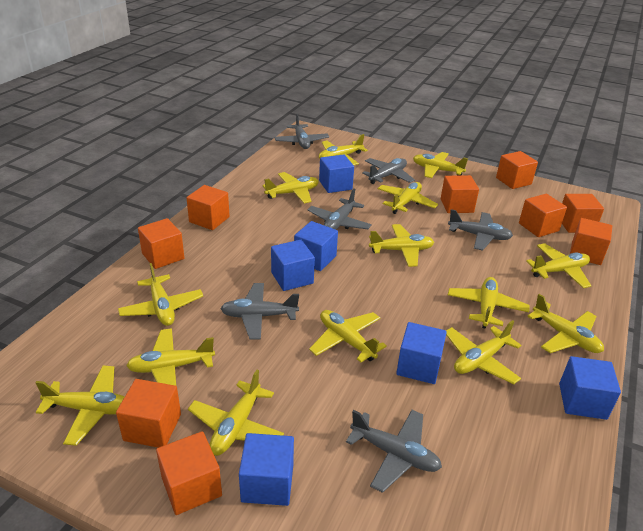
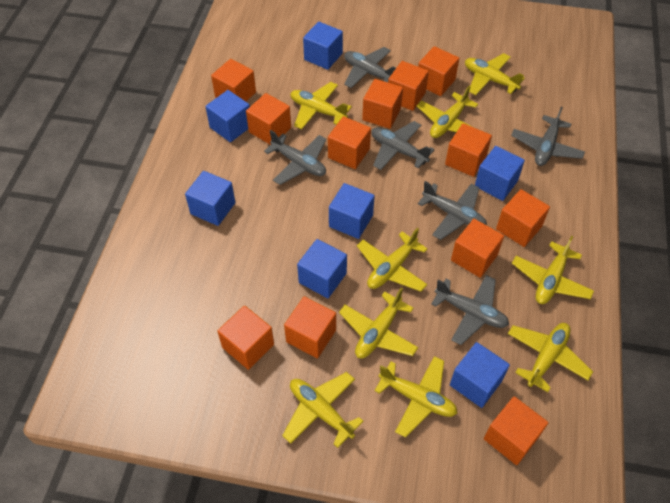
blue cube: [239,433,294,506] [271,240,315,291] [294,221,338,271] [319,154,354,193] [396,322,447,384] [559,356,621,420] = 6 -> [185,171,235,226] [205,90,250,142] [297,239,347,298] [303,21,343,70] [329,183,375,239] [450,342,510,408] [475,146,525,201] = 7
orange cube: [116,379,181,448] [138,218,184,269] [156,431,222,515] [186,185,230,230] [441,175,479,213] [496,151,538,189] [519,194,567,237] [562,194,604,233] [570,218,612,265] = 9 -> [211,59,256,101] [217,306,274,370] [246,93,291,145] [284,296,336,358] [328,116,371,169] [362,79,403,129] [388,61,429,111] [418,46,459,96] [445,123,492,177] [451,219,504,278] [484,396,548,465] [496,189,550,247] = 12
yellow plane: [35,365,125,446] [118,263,203,326] [126,328,215,386] [188,370,284,456] [262,172,319,204] [309,310,387,363] [319,134,368,165] [369,224,434,267] [378,182,438,214] [413,152,468,178] [446,320,522,384] [448,277,530,329] [526,243,591,288] [527,294,604,353] = 14 -> [282,372,363,448] [290,82,352,129] [339,288,418,358] [357,228,428,292] [375,356,457,438] [416,86,478,138] [465,53,525,95] [508,323,593,392] [512,236,594,304] = 9

